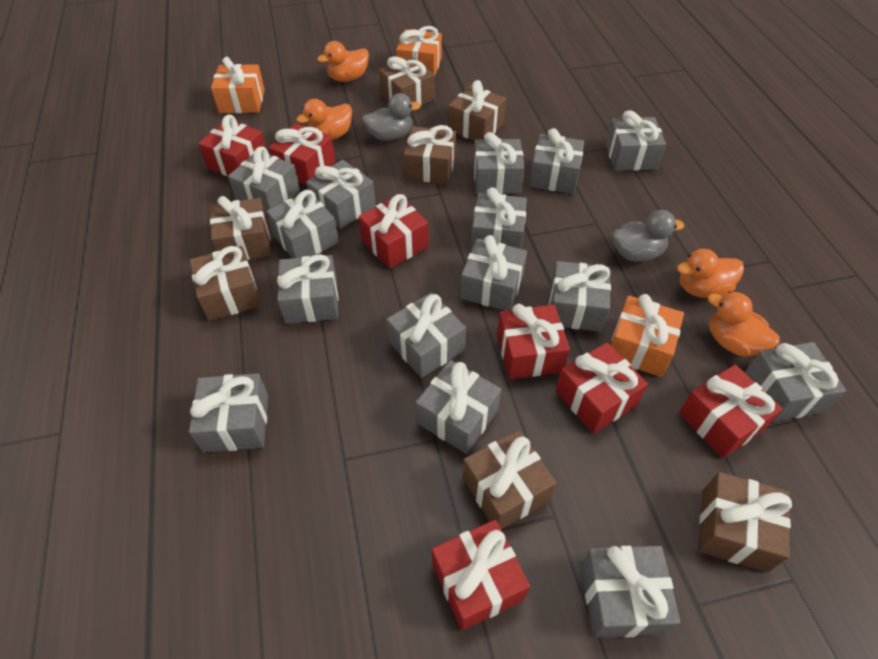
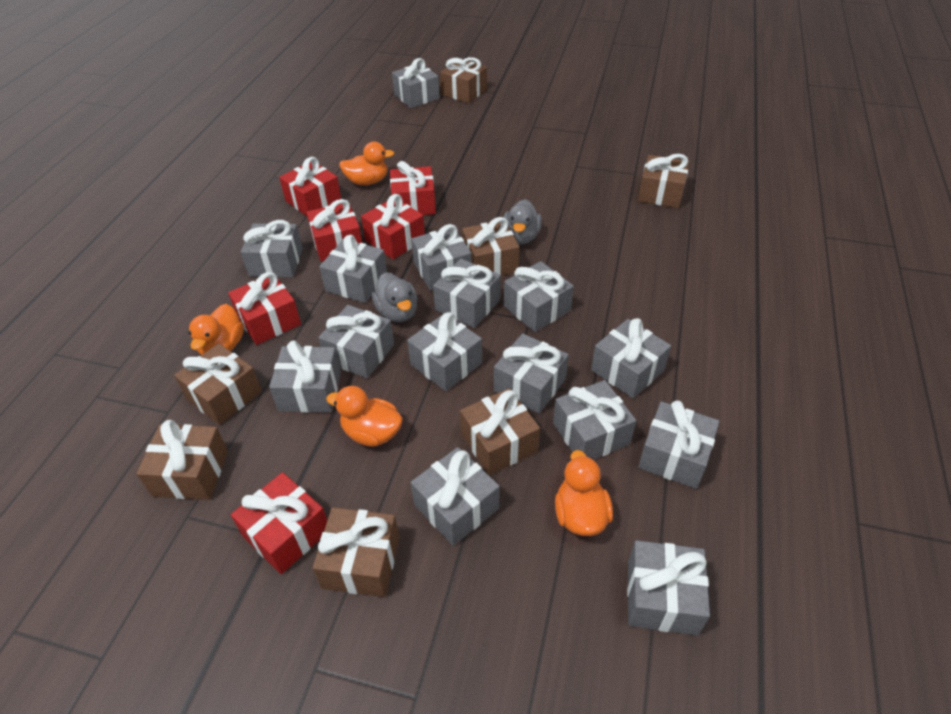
orange gift: [211,57,265,113] [396,26,442,75] [611,294,684,377] = 3 -> none = 0
red gift: [198,115,266,176] [269,123,335,185] [359,194,429,269] [432,520,530,631] [497,304,570,379] [556,342,648,433] [679,365,783,458] = 7 -> [228,272,301,345] [231,472,327,574] [279,157,341,216] [306,199,362,262] [361,194,425,259] [390,161,436,215] = 6

